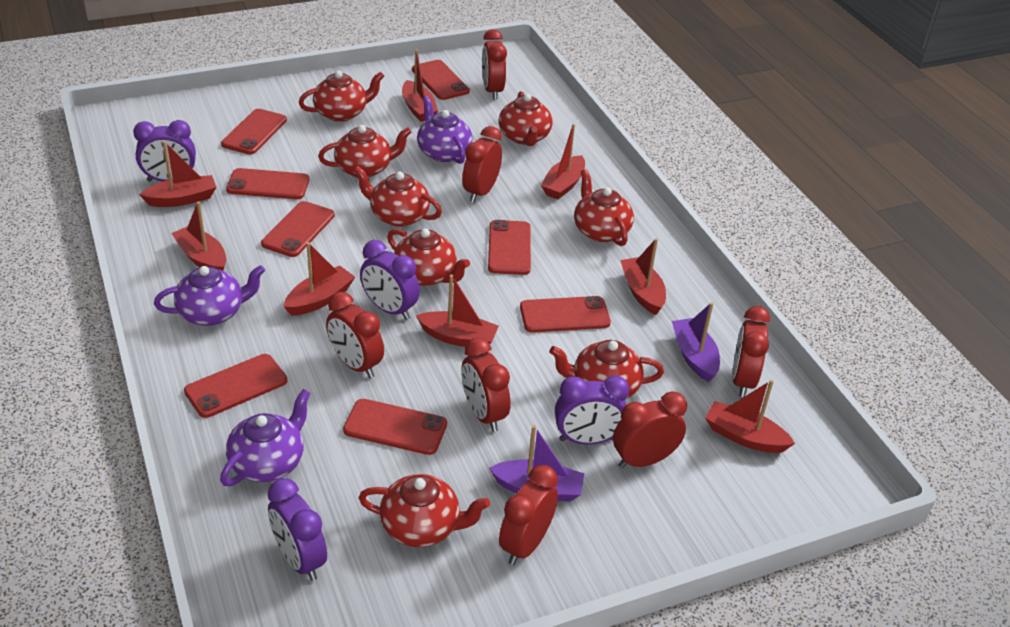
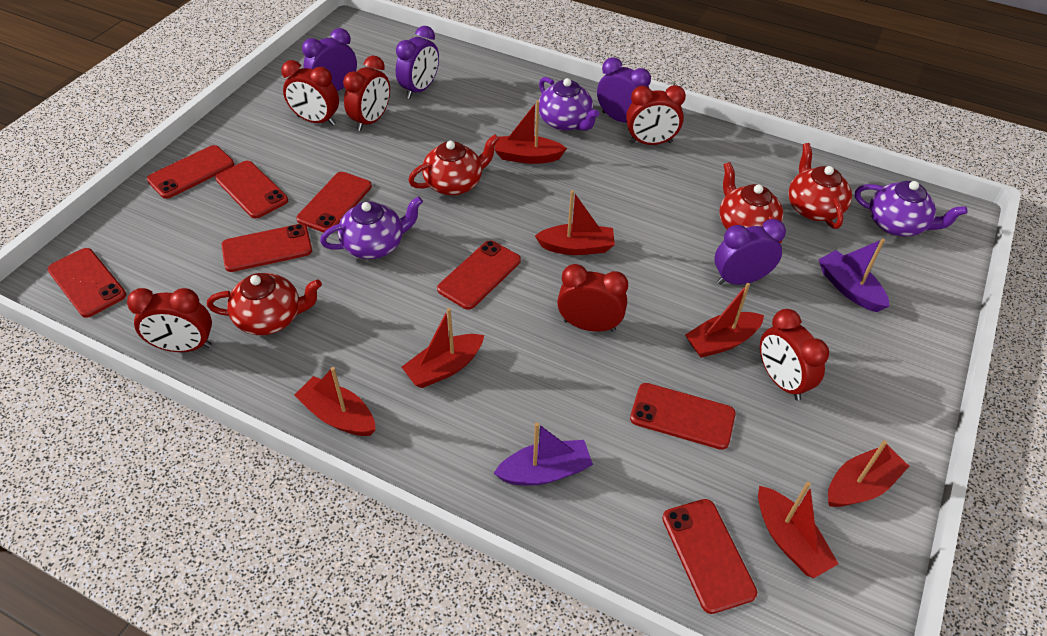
red boat: [139,141,216,207] [171,201,226,271] [284,242,355,316] [402,49,438,122] [416,274,499,347] [541,124,585,199] [620,238,666,315] [705,380,795,453] = 8 -> [294,367,376,436] [402,308,484,388] [494,100,567,164] [535,190,615,255] [685,283,764,358] [758,482,839,578] [828,440,909,507] = 7
red clock: [326,292,384,378] [461,338,510,432] [462,126,502,202] [482,29,507,100] [499,465,558,565] [613,392,687,468] [732,306,770,397] = 7 -> [127,288,212,352] [281,60,339,126] [343,56,390,131] [557,264,628,332] [626,85,686,145] [760,309,829,400] = 6
red teapot: [299,71,384,122] [318,125,411,178] [353,166,442,227] [359,474,490,547] [387,228,470,286] [499,91,553,146] [549,340,664,399] [574,169,634,246] = 8 -> [207,273,322,335] [408,134,499,195] [720,162,783,244] [788,143,852,229] = 4

